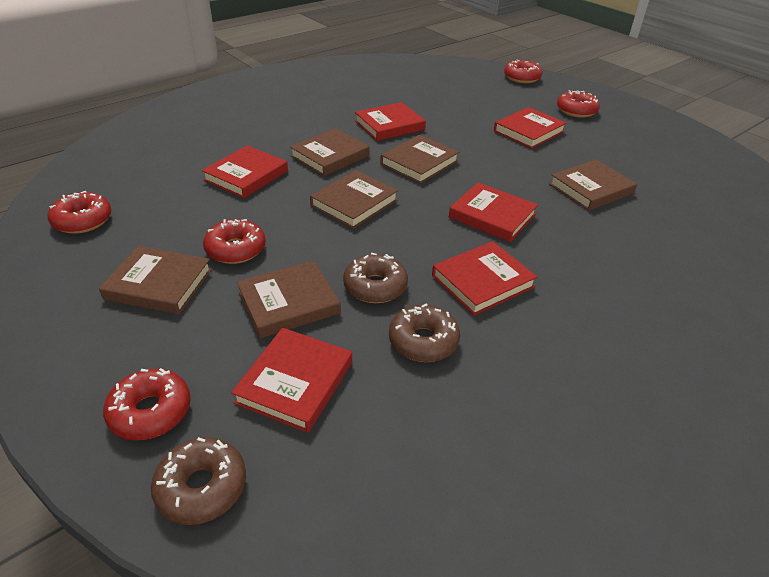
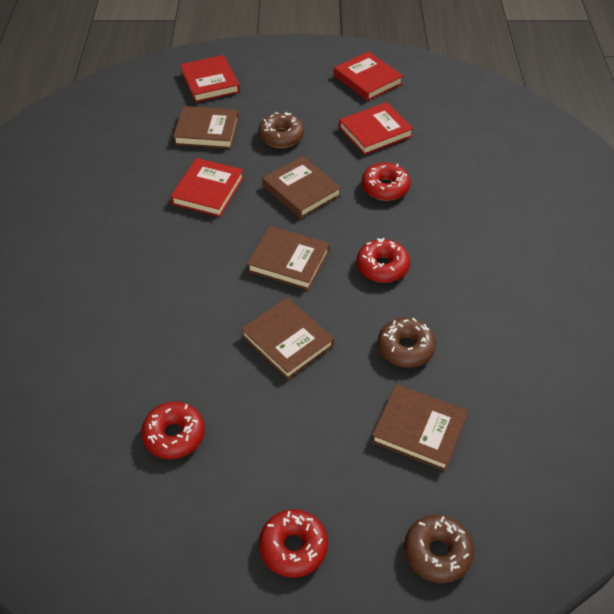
brown book: [99,246,212,315] [237,261,341,338] [290,128,370,176] [310,170,398,229] [380,135,459,184] [549,160,637,211] = 6 -> [173,106,239,149] [241,298,334,380] [247,226,330,290] [262,156,341,219] [371,384,468,471] = 5
red book: [202,145,288,198] [231,328,352,433] [355,102,426,141] [432,241,538,316] [449,183,538,242] [494,107,566,149] = 6 -> [170,158,244,217] [180,55,240,103] [334,51,403,101] [339,102,414,155] = 4
red donut: [48,191,111,234] [103,368,191,440] [203,219,266,264] [504,60,542,83] [557,90,600,118] = 5 -> [141,402,205,459] [259,509,328,578] [357,238,410,283] [362,162,411,201] = 4

